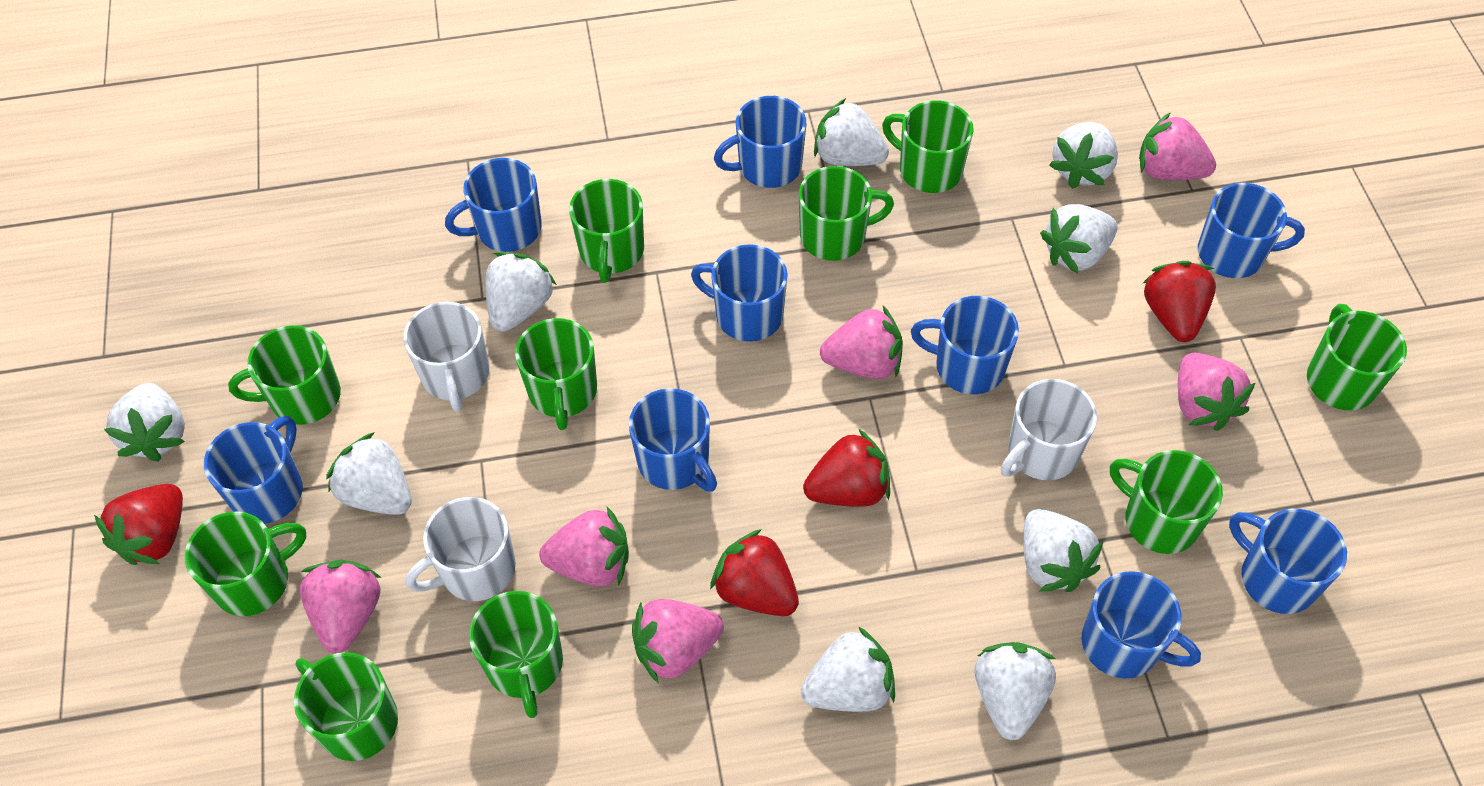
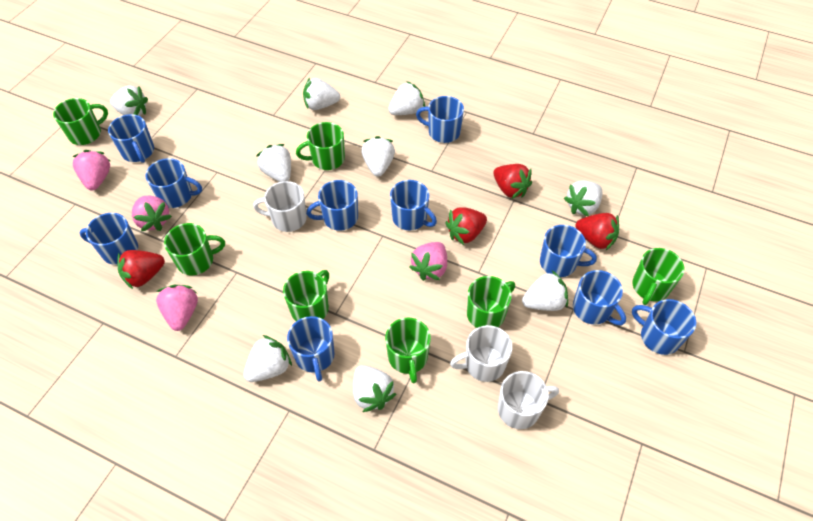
blue mug: [204,416,303,524] [445,158,542,252] [629,388,717,492] [691,244,788,342] [714,96,806,188] [911,296,1019,394] [1082,571,1201,679] [1198,183,1305,278] [1229,509,1347,614] = 9 -> [80,213,138,265] [108,114,154,163] [146,158,202,208] [287,316,335,381] [306,180,358,231] [390,180,437,230] [416,96,464,143] [540,225,597,277] [573,270,626,325] [632,299,697,355] = 10
green mug: [184,512,306,616] [228,325,341,425] [294,652,398,761] [469,591,563,718] [515,318,597,430] [569,179,644,283] [799,166,894,261] [882,100,974,193] [1110,450,1223,554] [1307,304,1407,410] = 10 -> [53,98,108,145] [164,223,225,275] [283,270,329,321] [296,122,345,170] [385,318,431,383] [467,276,515,328] [632,248,685,305] = 7
pink strawberry: [300,560,381,654] [539,507,629,586] [632,599,724,684] [820,306,903,379] [1139,112,1216,180] [1178,353,1255,431] = 6 -> [72,150,110,190] [132,196,172,232] [156,285,198,331] [409,242,447,281] = 4

